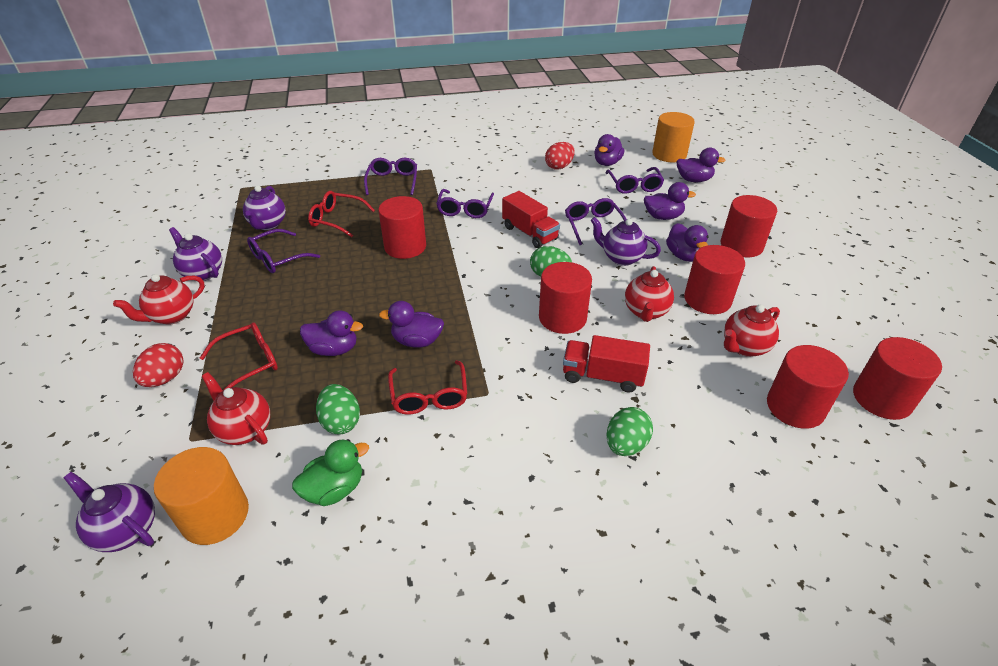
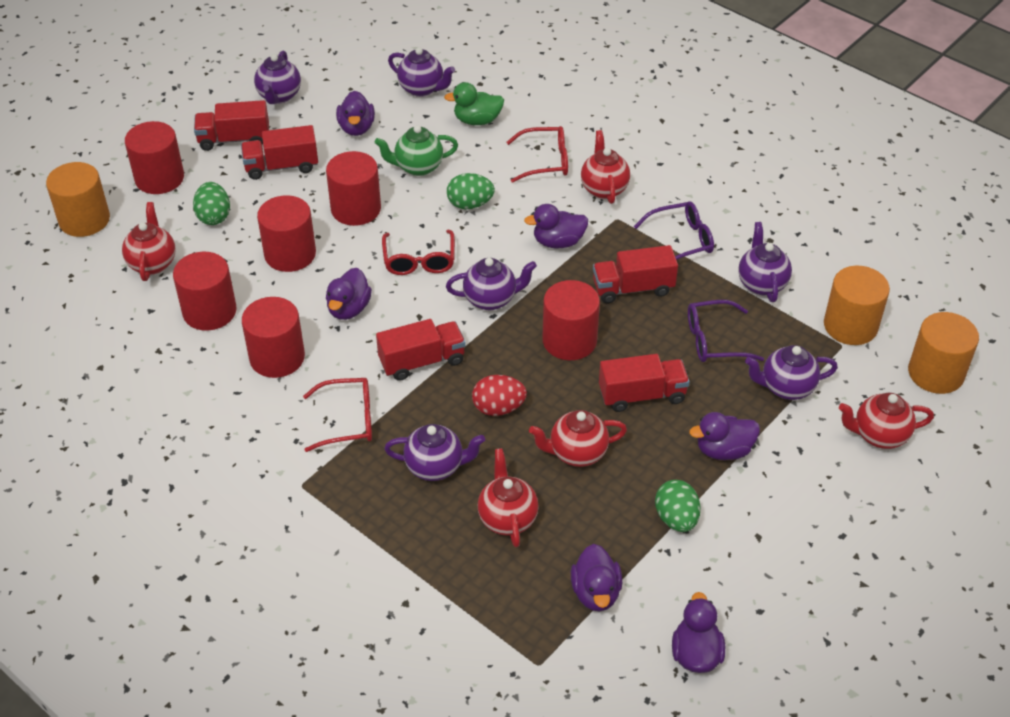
green teapot: none = 0 -> [375,125,458,176] = 1
orange cylinder: [154,447,249,545] [652,112,695,162] = 2 -> [46,162,110,237] [824,266,890,345] [908,312,979,394] = 3
purple glasses: [247,229,320,273] [364,158,417,195] [436,189,494,218] [565,198,627,245] [606,167,664,194] = 5 -> [634,201,714,260] [688,300,764,362] = 2
purple teapot: [64,472,155,552] [169,227,222,281] [243,185,286,230] [590,217,661,266] = 4 -> [254,50,301,104] [384,424,485,481] [388,47,455,97] [446,258,537,310] [738,222,792,302] [745,345,838,400] = 6
red egg: [133,343,183,387] [545,142,575,170] = 2 -> [472,375,527,416] = 1
red teapot: [113,274,205,325] [202,372,270,445] [625,266,674,322] [724,305,780,357] = 4 -> [122,202,175,281] [478,448,539,547] [529,410,627,467] [581,130,630,204] [839,393,934,449] = 5
red truck: [502,191,560,248] [563,335,650,393] = 2 -> [194,100,269,151] [241,125,318,180] [376,319,466,381] [593,245,678,303] [599,354,690,412] = 5

